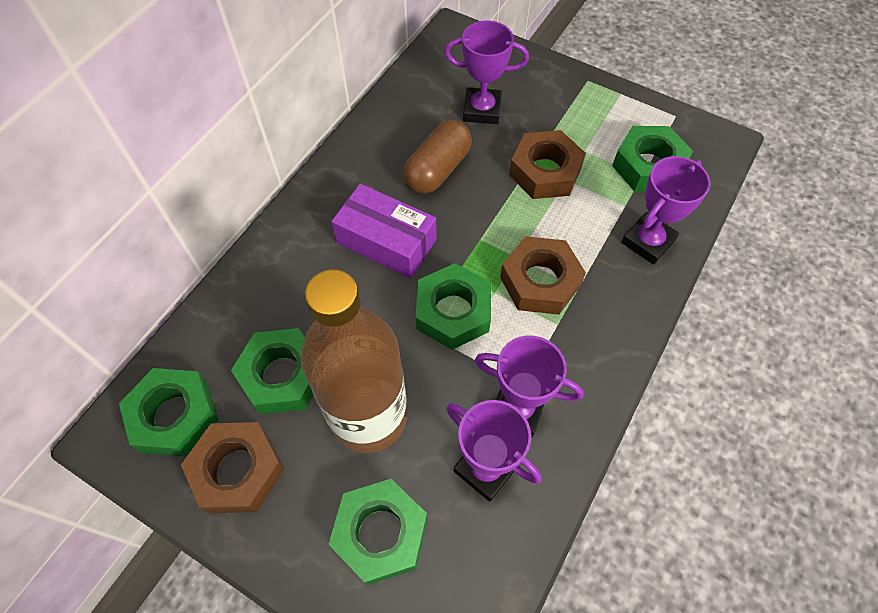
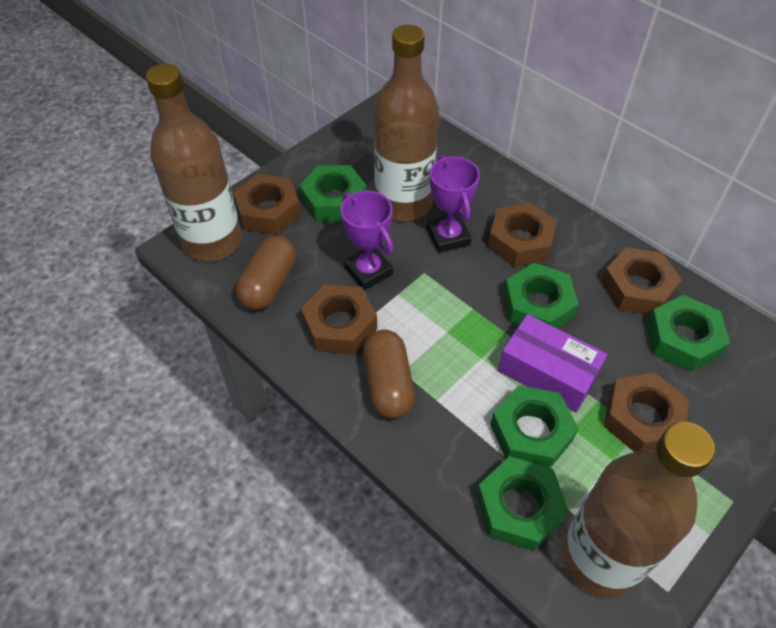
brown bottle: [301,269,407,453] = 1 -> [146,64,242,262] [374,25,439,221] [561,422,715,598] = 3
brown capsule: [403,120,472,193] = 1 -> [235,235,296,310] [363,330,415,419] = 2
brown nut: [181,422,285,513] [500,236,586,315] [509,130,586,199] = 3 -> [234,174,301,235] [301,284,377,355] [488,202,557,267] [601,247,682,315] [604,372,689,452] = 5
purple trophy: [444,21,529,124] [446,400,541,502] [475,336,584,437] [621,156,710,265] = 4 -> [341,191,393,290] [427,155,480,253] = 2

